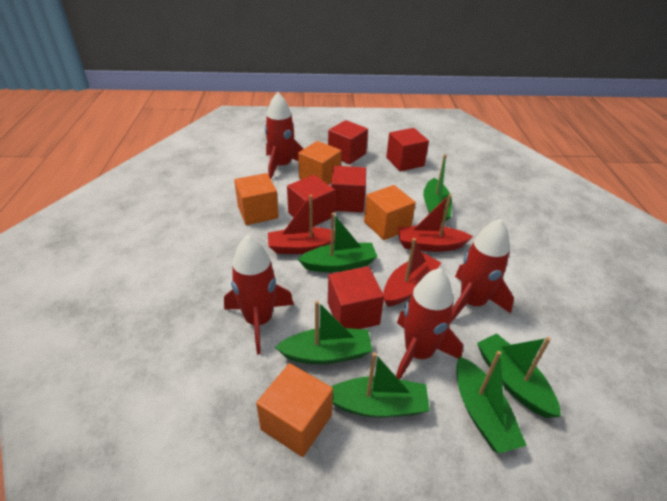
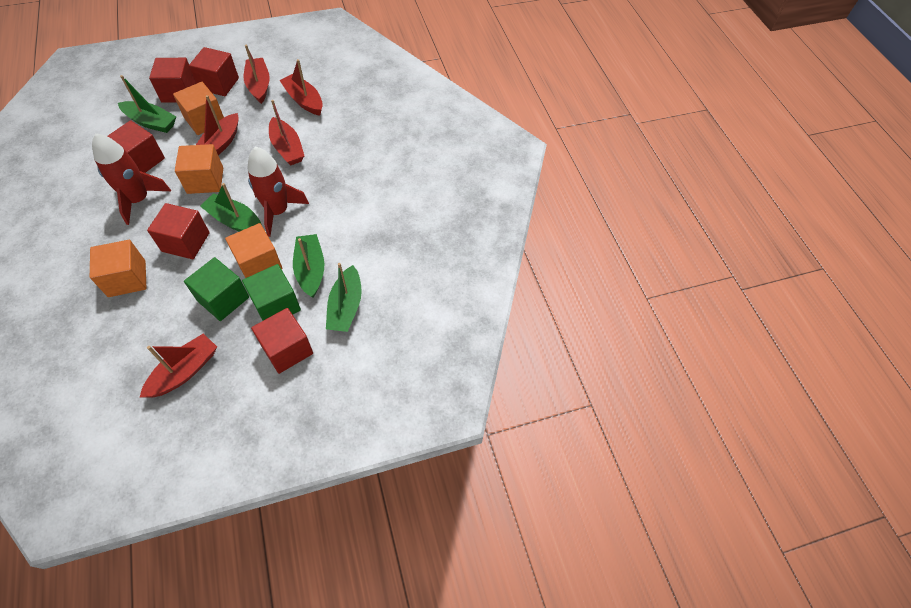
green boat: [275,301,373,364] [298,213,378,272] [332,352,430,418] [423,154,452,223] [456,351,527,453] [477,334,561,418] = 6 -> [118,75,176,133] [200,183,262,232] [293,234,324,298] [326,263,362,332] = 4
green cube: none = 0 -> [184,257,249,321] [242,264,301,321] = 2
red boat: [268,195,335,254] [383,238,441,307] [398,194,473,252] = 3 -> [140,334,217,397] [196,95,239,155] [244,45,270,104] [269,100,304,165] [279,59,323,116] = 5
red rocket: [224,235,294,354] [265,92,303,179] [396,268,463,379] [450,219,514,323] = 4 -> [92,133,171,225] [247,147,309,237] = 2

